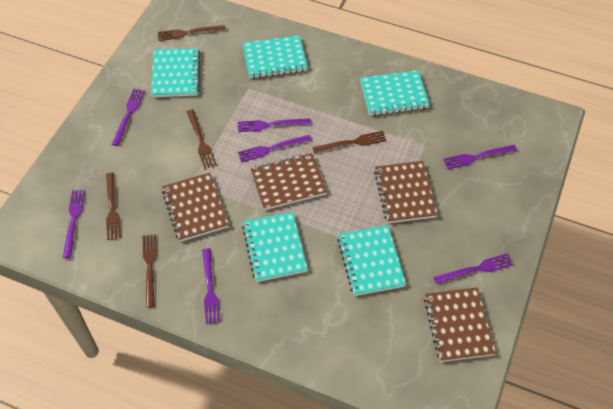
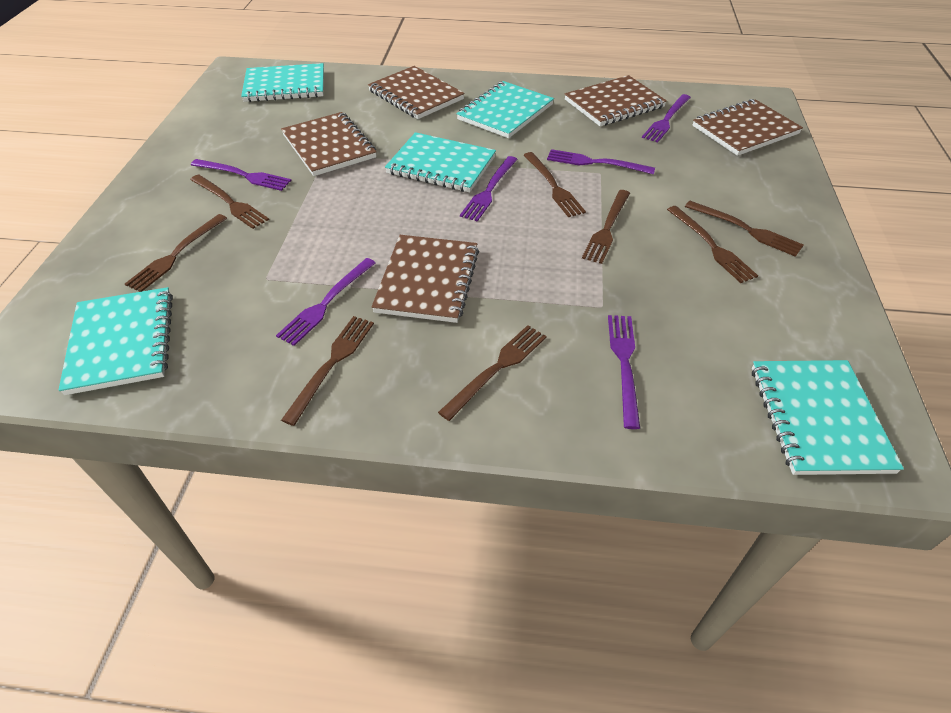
brown fork: [106,173,121,240] [143,234,157,308] [158,25,226,41] [187,110,217,169] [312,131,386,153] = 5 -> [125,214,227,292] [190,175,269,229] [281,316,374,426] [438,325,546,421] [524,152,586,217] [582,190,630,264] [667,206,758,283] [685,201,804,257] = 8
brown notebook: [162,173,229,242] [250,153,327,210] [374,161,438,223] [424,287,496,362] = 4 -> [281,112,377,176] [368,66,465,119] [371,235,479,323] [565,75,667,126] [692,99,803,156] = 5
purple fork: [63,190,85,258] [111,89,145,146] [202,248,220,324] [238,118,311,132] [238,135,312,162] [434,253,513,284] [443,145,517,169] = 7 -> [191,159,292,191] [276,258,376,346] [460,156,518,222] [547,149,655,175] [608,315,640,429] [642,94,691,143] = 6

